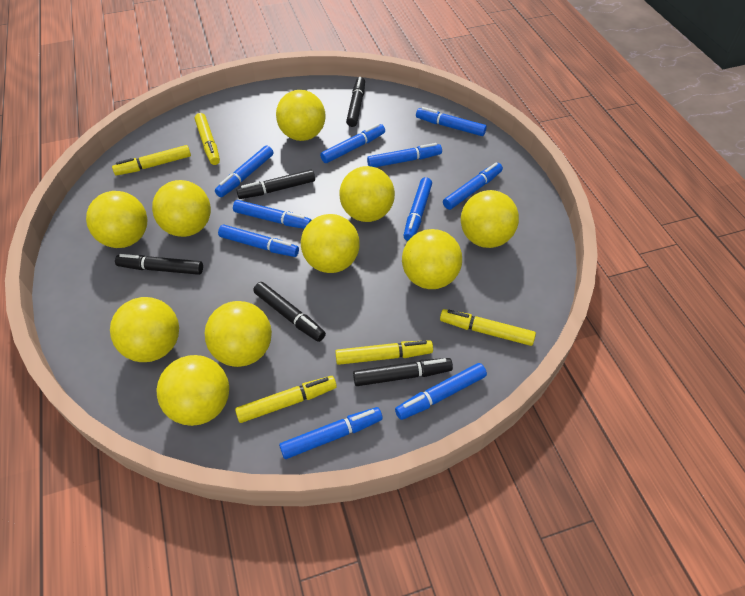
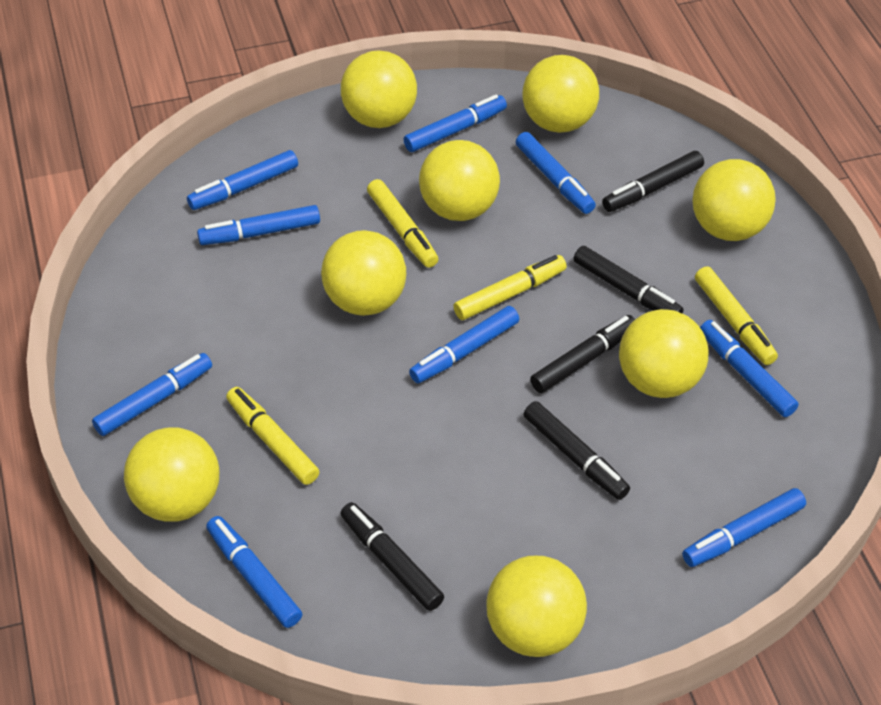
blue marker: [215,145,273,197] [218,224,299,257] [233,200,312,229] [279,407,383,459] [320,124,385,163] [367,143,442,167] [395,363,487,420] [403,177,432,241] [416,107,487,136] [443,162,503,210] = 10 -> [92,353,212,436] [187,150,298,210] [197,205,320,245] [206,516,302,628] [403,94,507,152] [409,306,519,383] [516,132,596,214] [682,488,806,567] [700,320,799,417] = 9
yellow ball: [86,191,148,248] [110,297,179,362] [152,180,211,237] [157,355,229,426] [205,301,272,367] [276,90,326,141] [301,214,360,273] [339,166,395,222] [402,229,462,289] [461,190,519,248] = 10 -> [124,427,219,522] [321,230,406,316] [341,50,417,128] [419,140,500,221] [486,556,587,657] [522,55,599,133] [619,309,709,398] [693,159,776,241] = 8
yellow marker: [112,145,191,176] [195,113,220,165] [235,376,337,423] [335,340,433,365] [440,309,536,346] = 5 -> [226,387,319,485] [367,179,438,268] [453,255,567,320] [695,266,778,365] = 4

